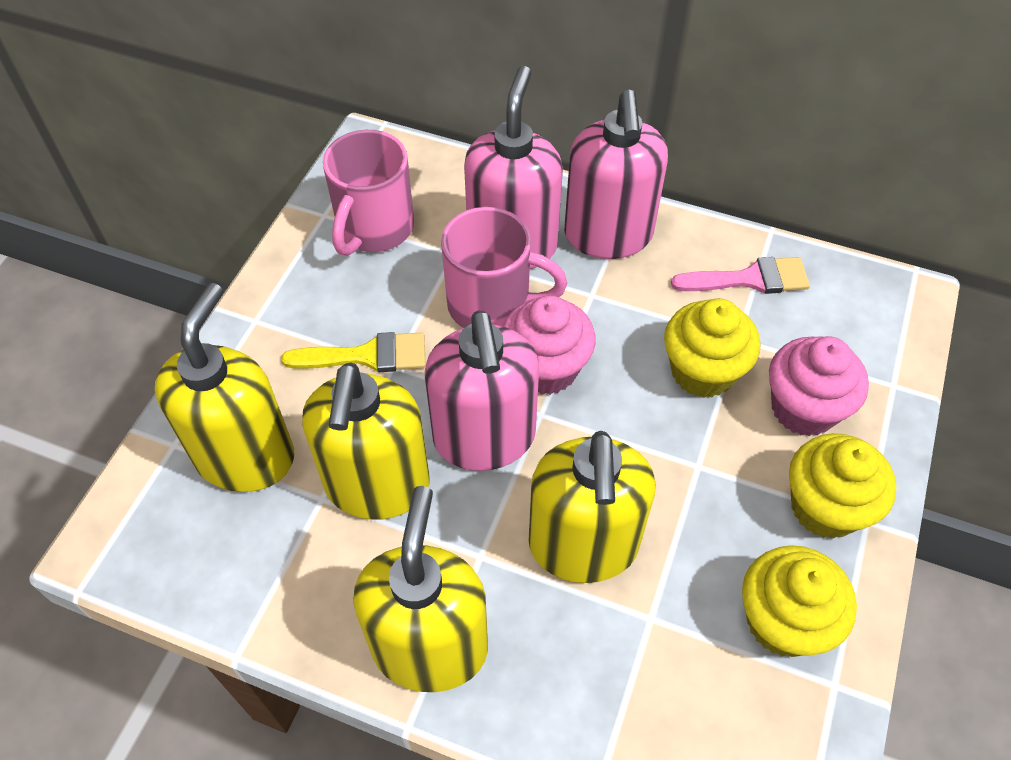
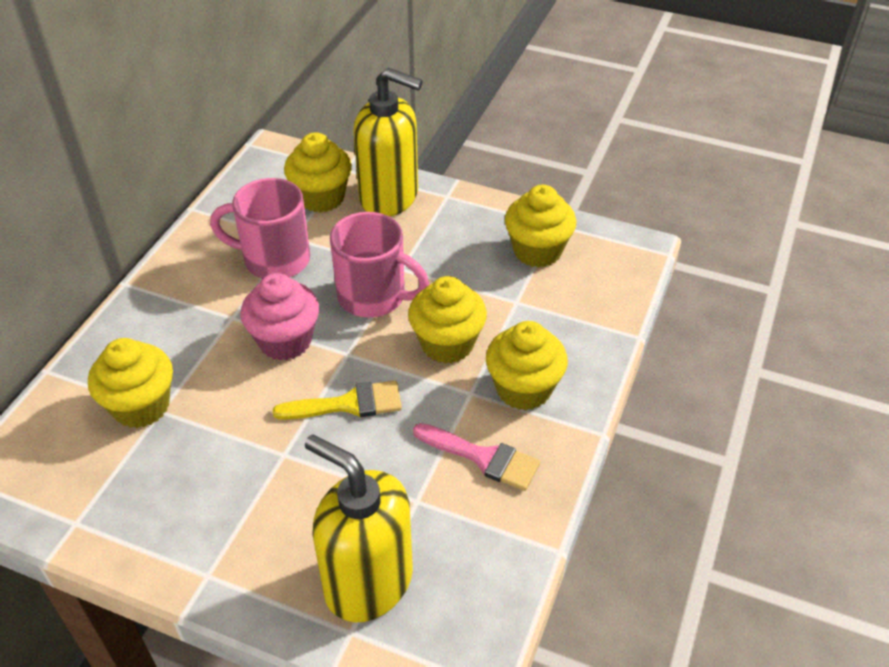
pink cupcake: [503,295,596,395] [769,336,869,436] = 2 -> [241,273,319,360] = 1
pink soap dispenser: [425,310,539,471] [464,66,563,269] [564,90,668,259] = 3 -> none = 0
yellow cupcake: [664,298,760,398] [742,545,857,657] [789,433,896,539] = 3 -> [88,338,173,428] [284,132,352,213] [408,276,487,363] [486,321,568,410] [505,185,576,268] = 5
yellow soap dispenser: [155,283,295,492] [302,363,430,520] [353,486,488,692] [529,431,656,583] = 4 -> [305,434,413,622] [353,68,423,217] = 2

